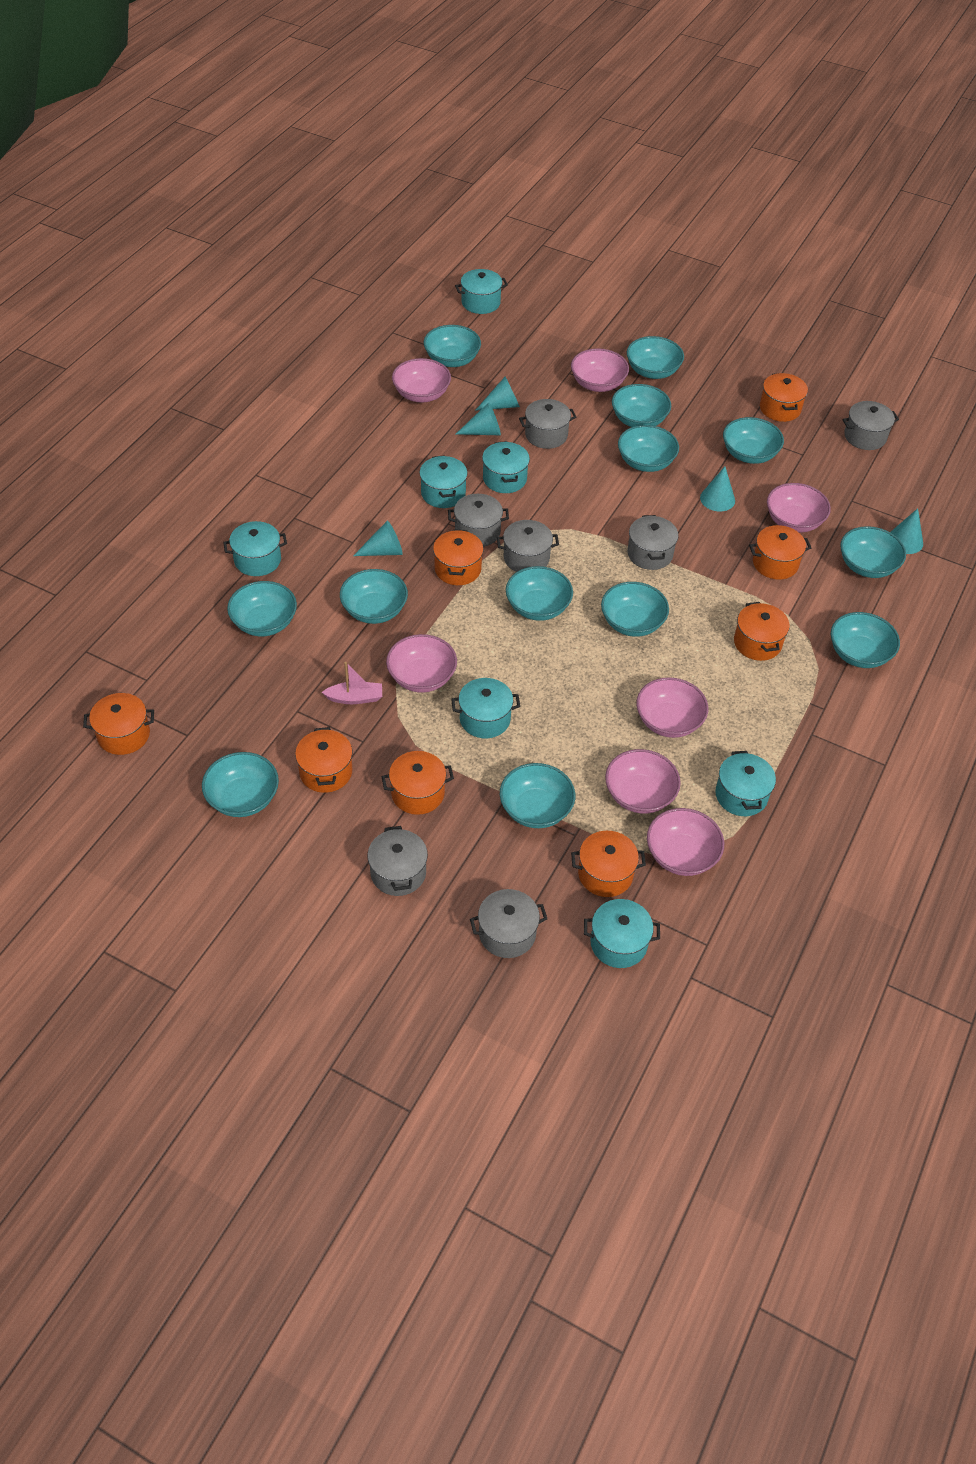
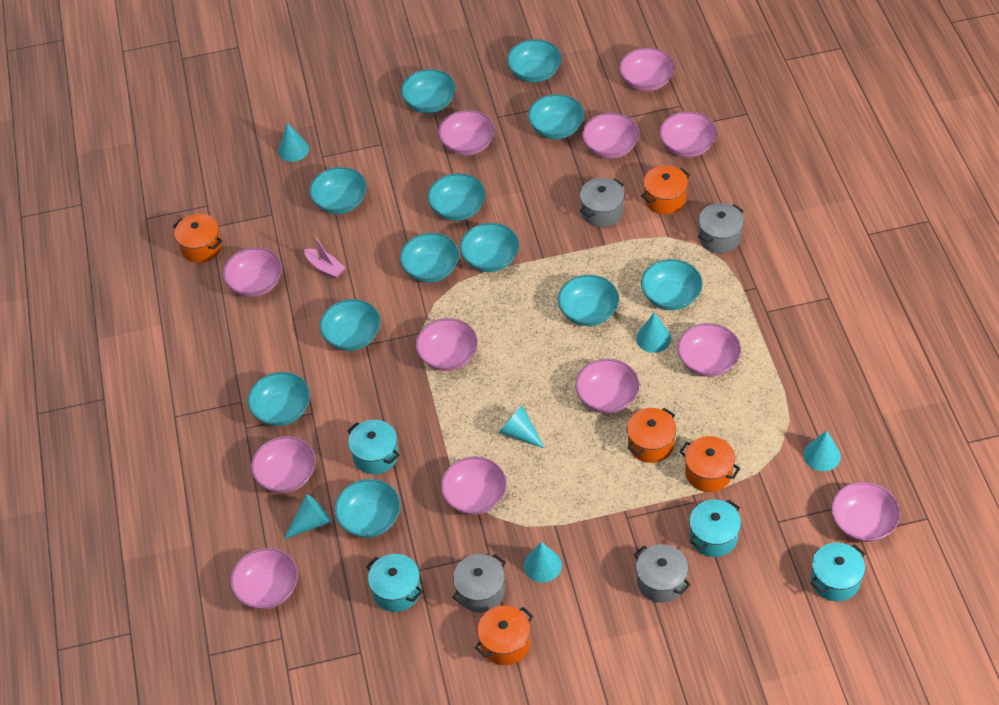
grey pot: [368,826,428,896] [448,494,509,547] [470,889,547,958] [497,520,559,572] [519,399,577,449] [627,515,679,570] [842,401,899,450] = 7 -> [452,554,506,612] [580,178,624,227] [634,544,691,603] [698,203,744,253] = 4
orange pot: [83,693,154,755] [295,727,352,793] [381,751,454,815] [433,529,484,585] [571,831,646,897] [734,602,790,661] [749,525,811,580] [760,373,808,422] = 8 -> [173,214,222,263] [475,606,533,665] [627,408,676,463] [641,165,690,214] [679,436,741,492] = 5
pink bowl: [386,634,457,693] [392,358,451,402] [571,348,629,392] [605,749,681,814] [636,677,708,738] [647,808,724,876] [767,483,831,532] = 7 -> [223,247,282,297] [230,548,298,609] [251,436,316,493] [416,318,478,371] [438,110,495,156] [441,457,507,515] [575,359,639,413] [582,113,639,159] [619,48,675,91] [659,111,717,157] [677,323,741,377] [831,482,900,542] = 12
turquoise bowl: [202,752,279,817] [227,581,297,636] [340,569,408,624] [424,325,481,367] [500,763,575,828] [506,566,573,621] [601,582,669,637] [612,384,671,427] [618,425,679,472] [627,336,684,379] [723,417,784,464] [831,612,900,668] [840,526,906,578] = 13 -> [247,372,310,426] [309,167,367,214] [319,299,381,351] [334,479,401,538] [400,233,459,283] [401,69,456,113] [428,173,486,221] [460,223,519,272] [507,39,562,83] [528,94,584,139] [558,275,619,326] [641,259,702,310] = 12
turquoise cone: [353,521,403,556] [456,403,501,435] [475,376,520,411] [700,466,735,512] [890,508,923,554] = 5 -> [278,123,309,162] [284,494,331,539] [499,406,545,448] [524,542,562,582] [636,312,671,353] [804,430,841,471] = 6
turquoise pot: [223,521,287,576] [419,455,468,508] [451,678,520,738] [455,269,508,314] [482,441,530,493] [584,899,660,968] [715,751,776,816] = 7 -> [347,420,399,474] [366,554,423,612] [689,499,741,557] [811,543,865,601] = 4

